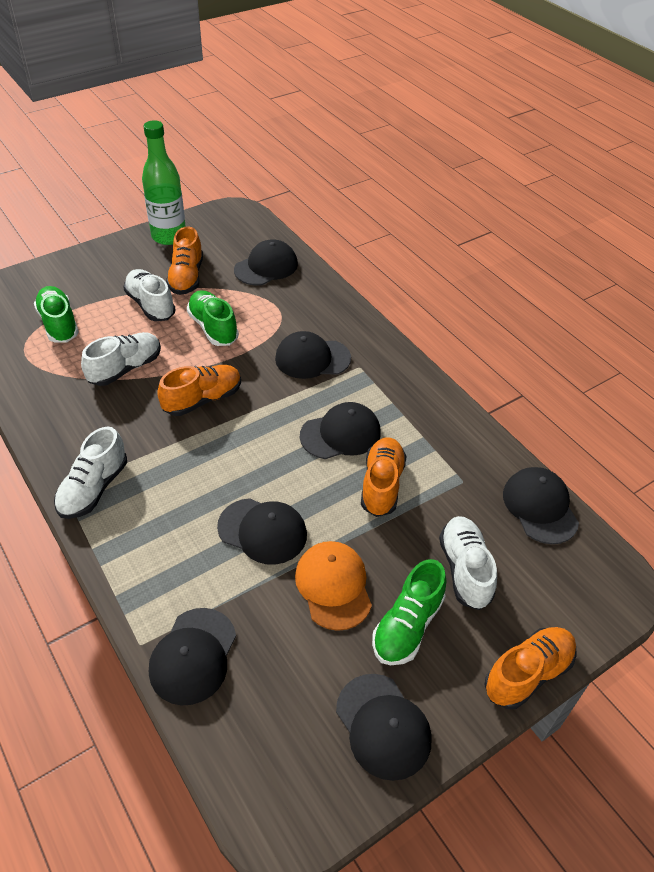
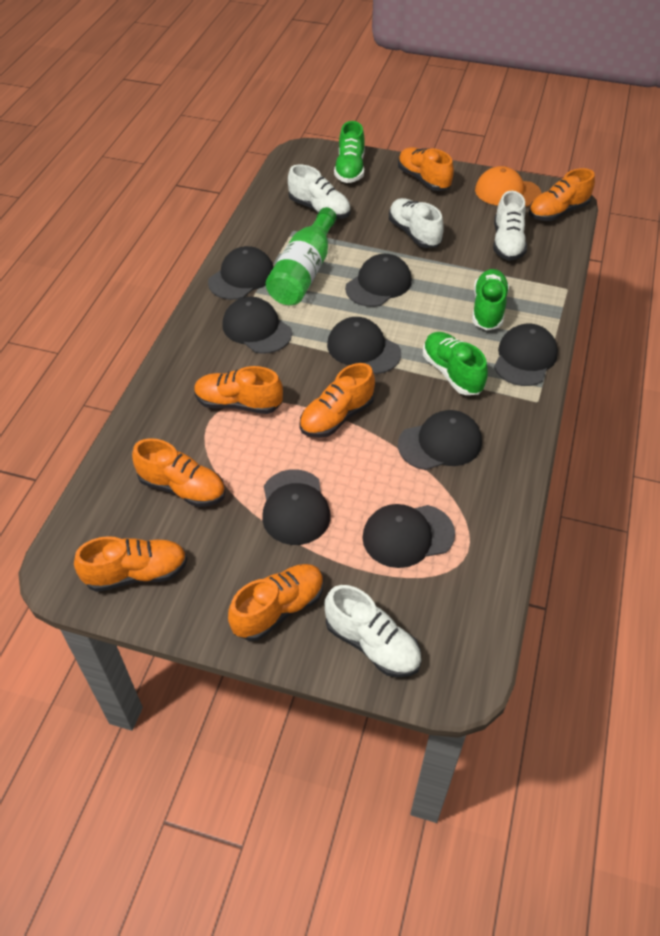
black cap: [149,608,236,706] [217,498,307,565] [234,239,298,286] [275,331,351,379] [300,402,381,459] [336,674,432,781] [503,467,579,544] = 7 -> [208,246,274,300] [222,297,292,354] [262,469,331,545] [327,317,401,374] [345,254,412,307] [362,504,455,568] [398,410,482,470] [494,323,558,386] = 8
orange shoe: [157,365,241,416] [166,226,203,295] [361,437,407,517] [484,627,577,709] = 4 -> [74,536,187,592] [132,438,225,507] [194,366,283,414] [228,564,324,641] [299,363,375,438] [398,147,454,191] [529,168,595,221] = 7

